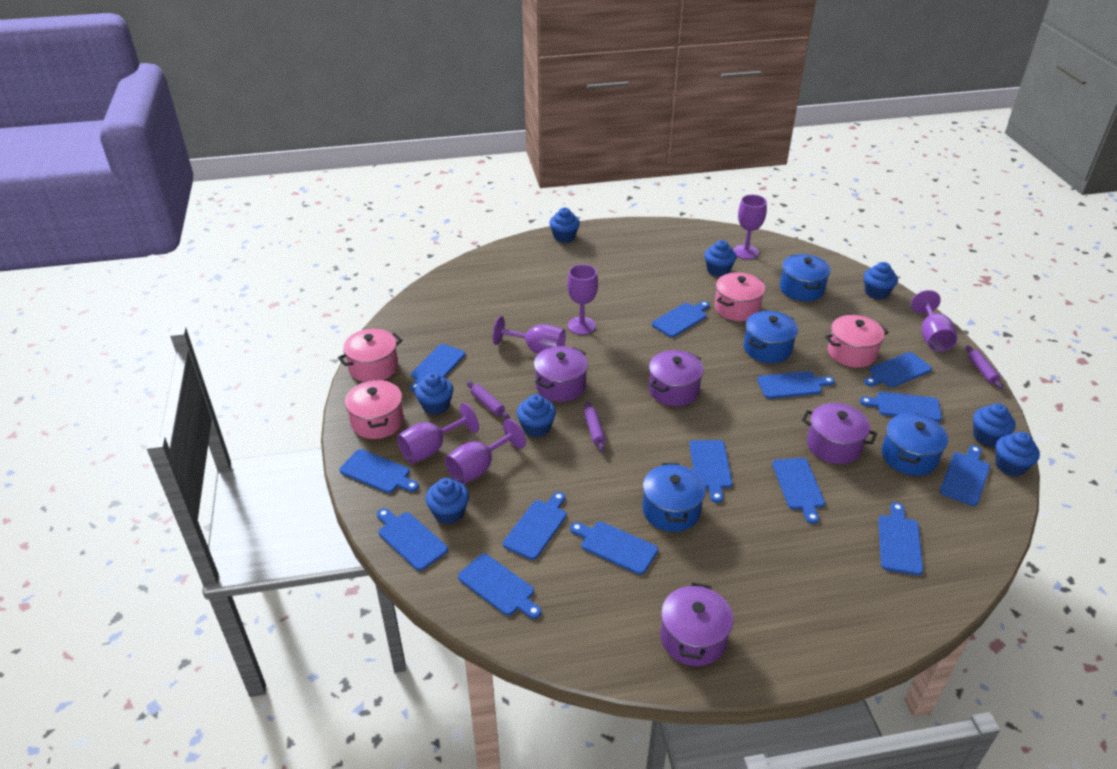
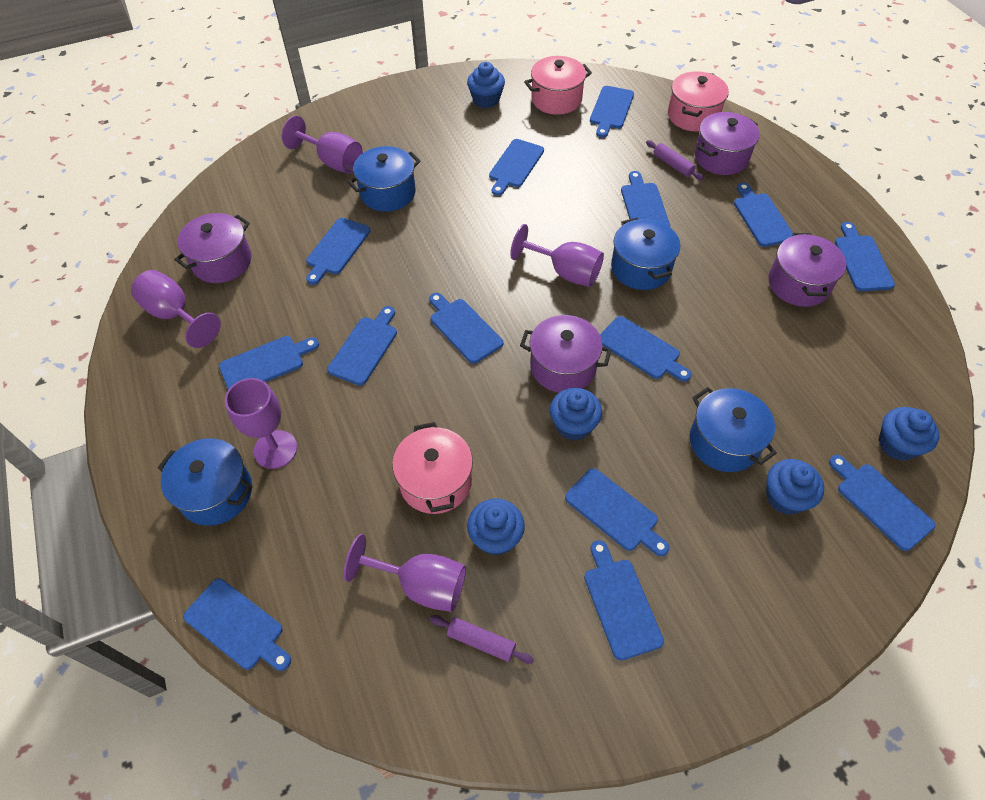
blue cupcake: [415,373,453,415] [426,478,469,524] [517,394,556,437] [549,208,580,243] [704,240,737,277] [864,262,898,299] [973,403,1016,447] [995,432,1040,476] = 8 -> [467,62,505,108] [467,498,525,556] [550,388,602,441] [766,459,824,515] [878,407,939,461] = 5
pink pot: [338,329,403,382] [345,379,404,439] [715,272,765,321] [825,315,889,368] = 4 -> [392,422,473,514] [524,56,592,115] [668,71,729,132] = 3
purple goblet: [397,403,479,464] [445,419,526,485] [492,316,566,354] [567,264,598,335] [733,195,767,259] [911,290,957,352] = 6 -> [131,270,221,348] [225,378,297,469] [282,116,363,173] [344,534,466,612] [510,224,604,287] = 5
purple rolling pin: [466,381,510,419] [584,401,606,452] [966,345,1003,389] = 3 -> [430,615,534,664] [646,140,704,180] = 2

